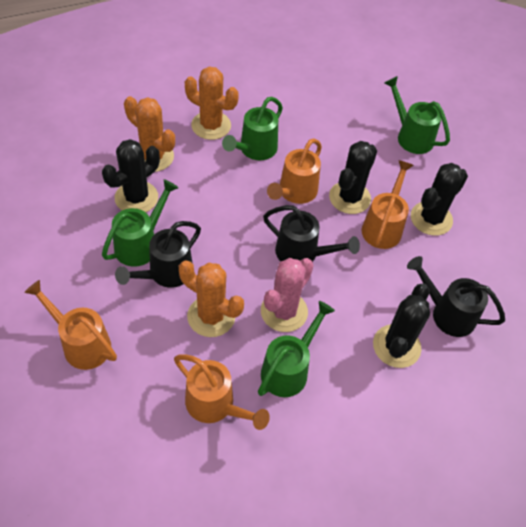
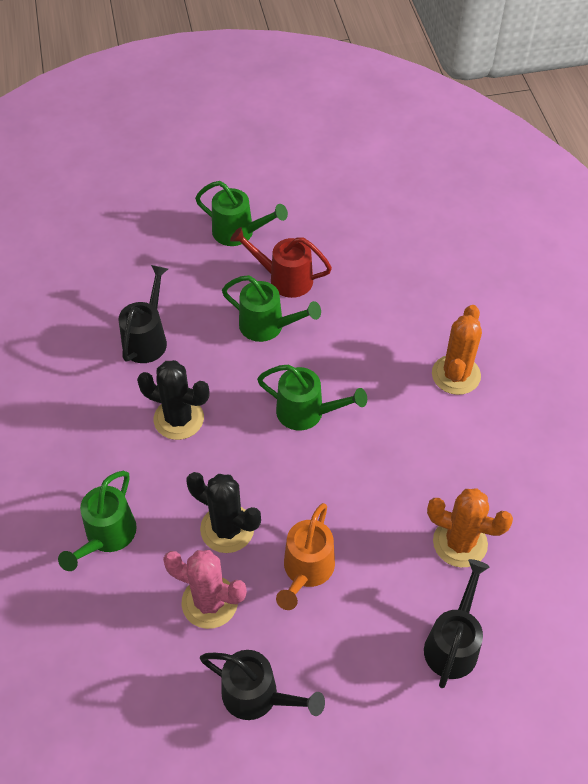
black cactus: [102,139,160,212] [329,141,377,214] [373,283,430,368] [411,163,468,236] = 4 -> [137,360,210,440] [186,472,261,553] = 2
orange cactus: [124,96,175,172] [179,260,244,337] [185,67,239,140] = 3 -> [427,488,513,568] [432,305,482,395] = 2
orange watering can: [24,280,117,370] [174,354,270,430] [267,138,322,204] [362,160,414,249] = 4 -> [276,503,335,610] = 1
red watering can: none = 0 -> [230,227,332,298] = 1

